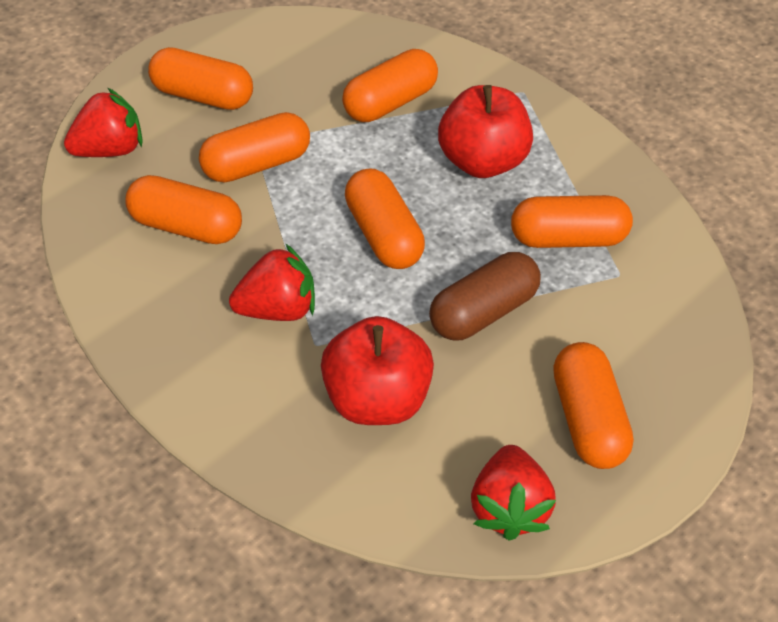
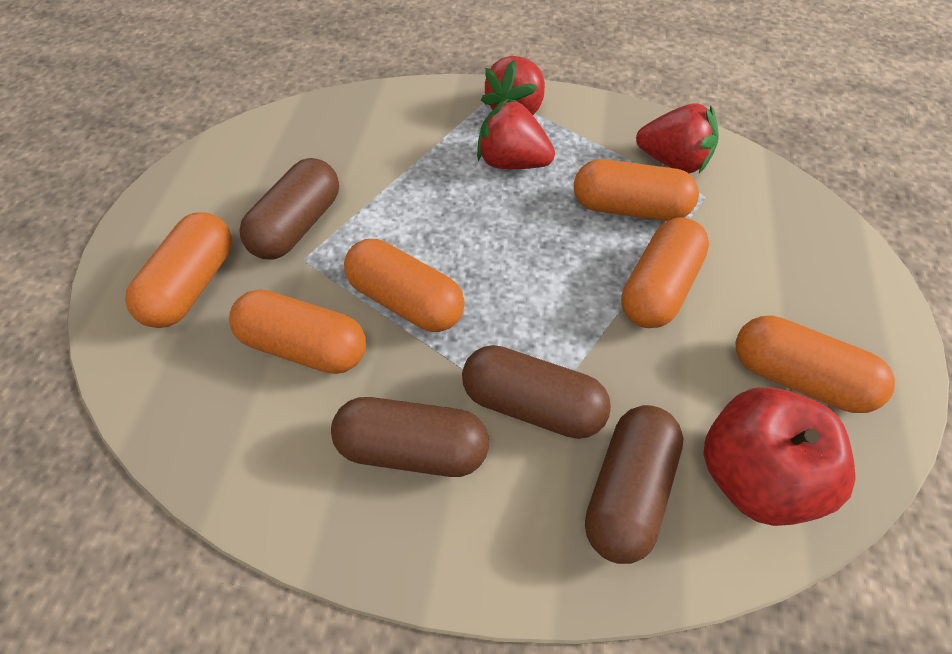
brown capsule: [429,252,541,341] = 1 -> [239,158,339,259] [331,397,489,477] [462,345,611,439] [585,405,683,564] = 4
orange capsule: [125,175,242,244] [148,47,253,110] [199,112,310,182] [342,49,438,122] [345,168,425,269] [511,195,633,248] [553,342,634,469] = 7 -> [125,212,232,328] [229,289,366,374] [344,239,465,332] [574,159,699,221] [621,218,709,328] [735,315,895,413] = 6
red apple: [321,316,434,425] [438,85,533,178] = 2 -> [703,387,856,526] = 1

